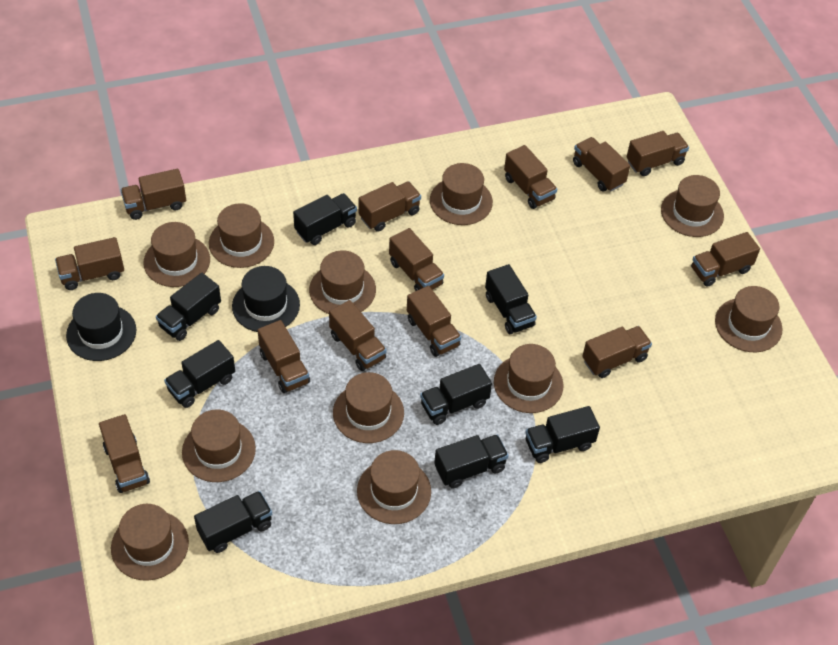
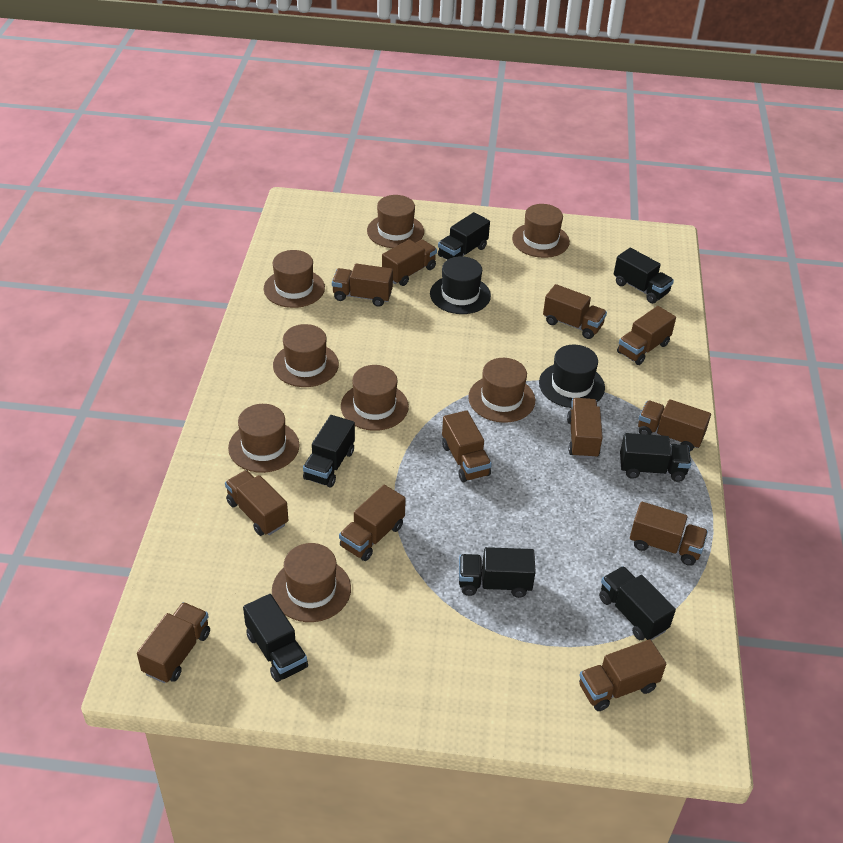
black truck: [156,273,221,341] [164,340,235,408] [194,491,272,553] [293,193,357,245] [420,364,492,425] [434,435,509,488] [485,264,537,334] [525,406,600,463] = 8 -> [243,594,308,682] [303,415,355,488] [438,212,490,260] [459,547,536,598] [599,566,676,640] [614,248,674,304] [620,433,691,482] = 7
brown hat: [111,504,189,581] [143,222,210,287] [182,409,256,482] [209,203,274,268] [309,250,376,314] [333,372,404,443] [357,450,431,524] [430,163,493,225] [494,344,564,413] [661,175,724,237] [715,286,783,352] = 11 -> [228,404,300,473] [264,250,325,308] [272,543,351,622] [273,324,339,387] [341,365,409,431] [367,195,424,248] [468,358,535,423] [512,204,570,258] = 8
brown truck: [55,237,124,290] [99,414,150,493] [121,169,186,220] [258,320,310,393] [329,300,386,371] [359,181,421,232] [389,228,444,291] [407,286,461,357] [504,145,557,209] [573,137,630,192] [582,326,652,378] [627,131,689,176] [691,232,760,287] = 13 -> [137,602,210,683] [225,470,288,536] [332,264,393,307] [339,485,406,561] [382,239,437,286] [442,410,492,482] [543,284,607,339] [567,398,603,459] [579,639,666,711] [617,306,676,365] [630,502,708,566] [638,399,711,451] = 12

